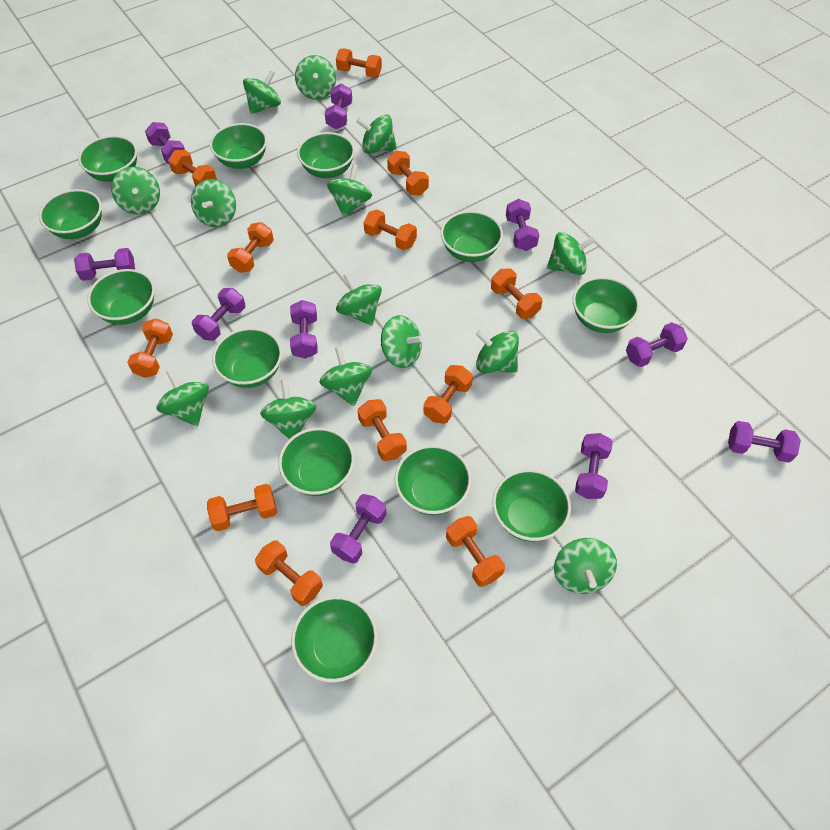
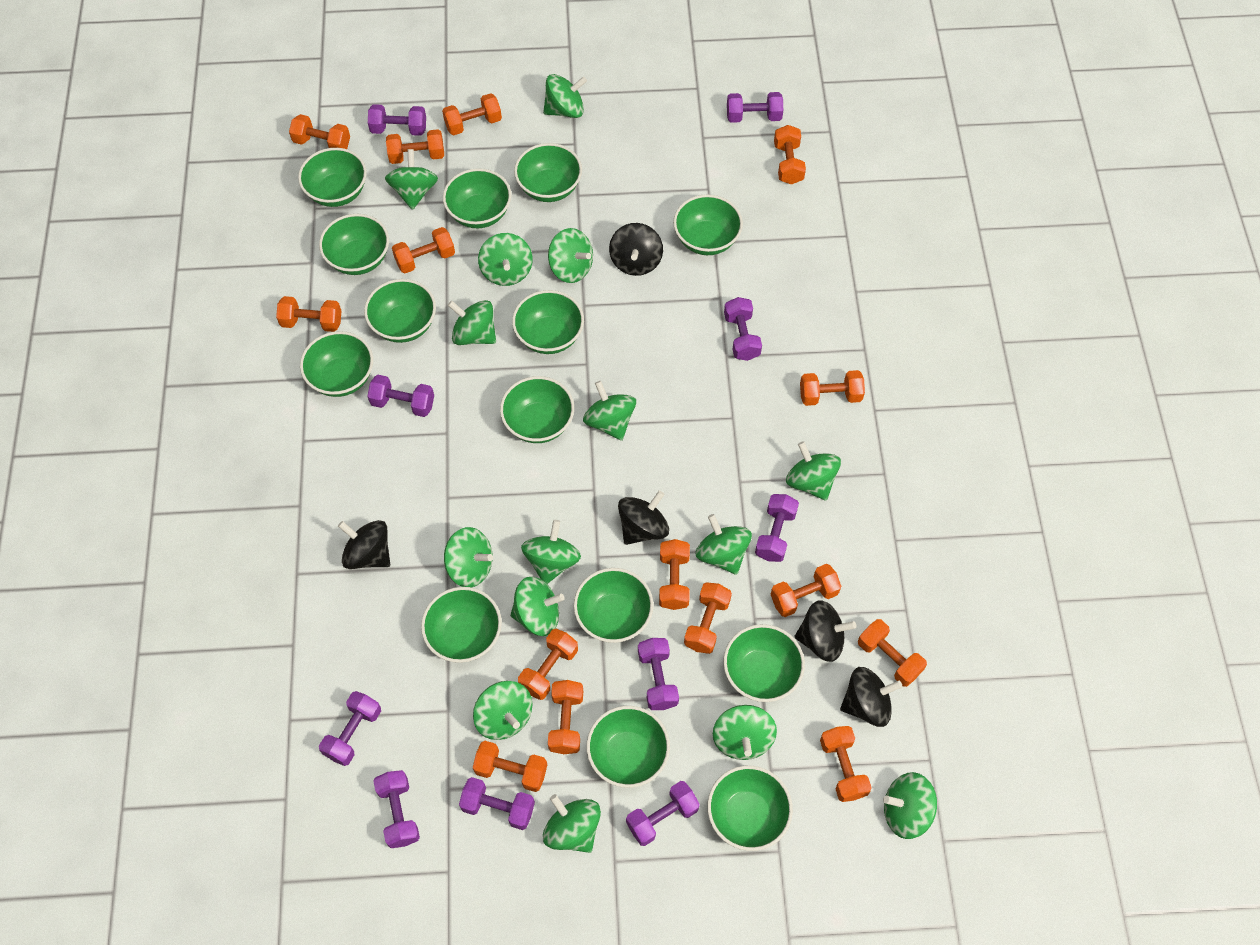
black spinning top: none = 0 -> [338,520,390,569] [609,223,663,276] [618,490,669,545] [795,600,856,662] [840,667,902,727] = 5
green bowl: [39,189,102,239] [78,135,137,182] [87,269,155,325] [210,123,267,169] [212,328,282,388] [279,427,354,496] [291,596,378,683] [297,132,355,178] [395,445,471,515] [441,211,503,262] [492,469,571,542] [573,277,640,333] = 12 -> [298,148,367,207] [300,331,373,397] [319,214,389,275] [364,279,436,343] [421,587,502,663] [443,168,511,228] [500,376,574,443] [512,290,584,354] [514,143,582,202] [574,568,653,643] [587,706,670,788] [673,194,743,255] [707,766,793,851] [723,624,805,702] = 14
green spinning top: [111,167,160,215] [156,369,209,426] [191,179,236,227] [243,70,281,114] [260,379,316,439] [295,55,336,100] [319,346,372,406] [327,164,372,217] [336,273,382,326] [356,114,397,154] [381,315,424,368] [476,330,519,373] [547,232,596,275] [554,538,617,594] = 14 -> [385,149,438,210] [444,527,493,588] [448,300,496,345] [473,681,532,740] [478,233,533,286] [510,577,565,636] [521,520,581,584] [543,74,587,118] [543,794,601,853] [548,228,593,283] [583,381,636,441] [696,514,752,575] [713,705,777,760] [786,441,841,501] [883,772,937,839] = 15
orange dumbbell: [127,318,173,378] [168,150,217,187] [207,484,277,531] [227,222,274,273] [255,540,323,606] [336,48,382,78] [358,399,407,461] [364,210,417,250] [387,151,429,196] [424,365,473,424] [446,516,505,587] [491,268,542,319] = 12 -> [276,296,341,332] [289,114,350,149] [386,129,444,164] [392,227,455,273] [442,93,502,135] [473,741,547,792] [518,629,578,700] [548,680,583,754] [659,539,690,610] [684,582,732,654] [771,564,841,617] [774,125,806,184] [800,370,865,406] [820,726,872,802] [858,619,927,687] = 15

